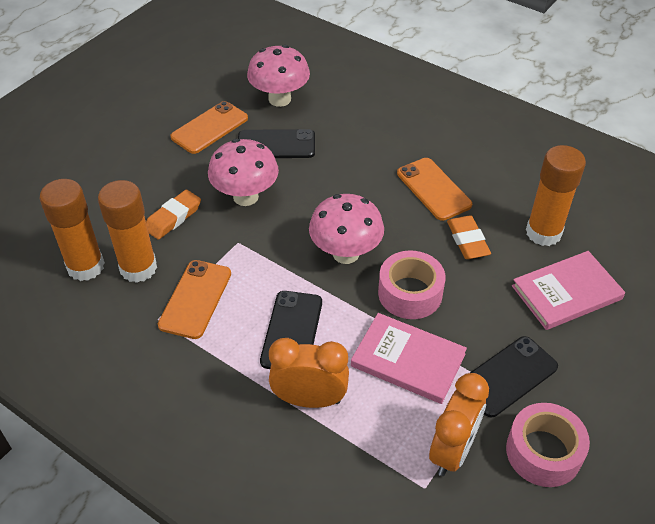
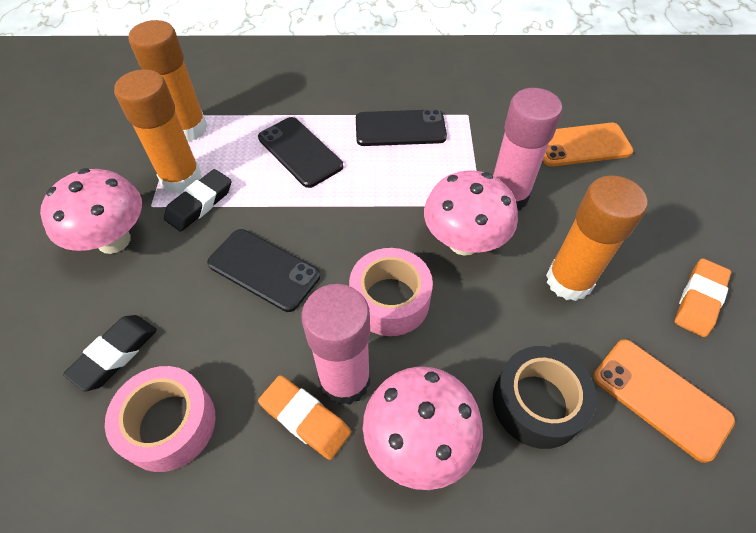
black eraser: none = 0 -> [63,315,157,392] [164,169,232,232] = 2
black tape: none = 0 -> [493,346,597,449] = 1
orange clock: [269,338,349,408] [429,373,489,476] = 2 -> none = 0
orange phone: [158,260,231,339] [170,101,248,154] [397,158,472,221] = 3 -> [543,123,634,166] [593,339,735,463] = 2
pink book: [351,313,467,404] [512,251,625,330] = 2 -> none = 0
pink glue stick: none = 0 -> [302,284,370,405] [493,88,563,210] = 2

